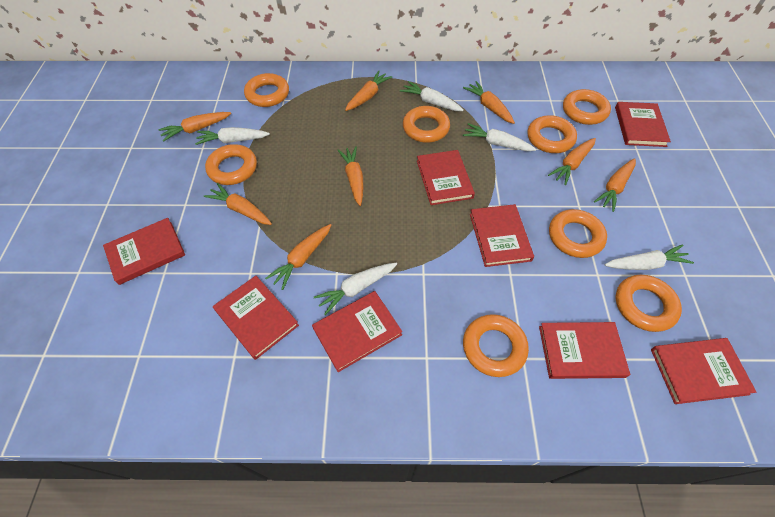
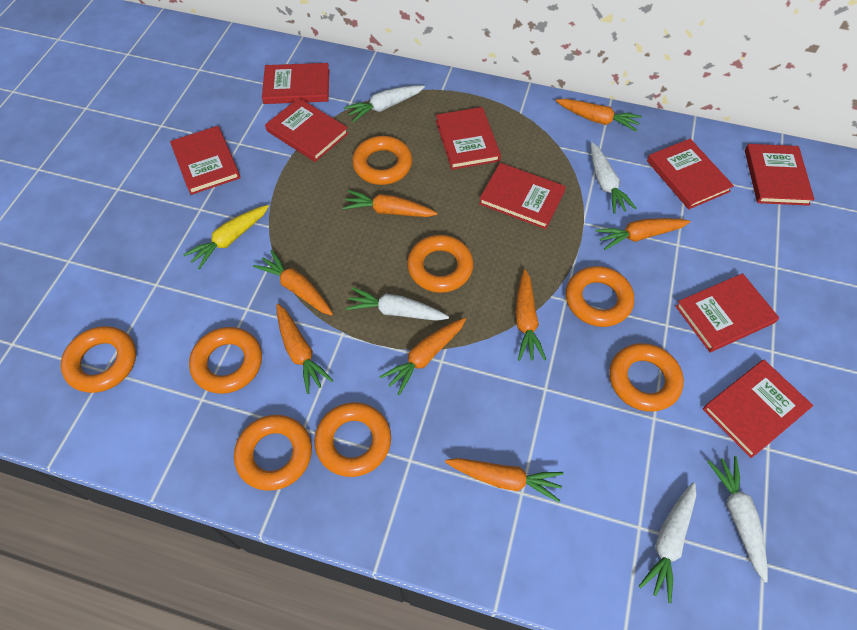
red book: [103,218,185,285] [213,276,299,360] [312,291,402,372] [417,150,475,205] [470,204,534,267] [539,322,630,379] [615,102,671,147] [651,338,756,404] = 8 -> [170,126,240,195] [262,63,329,104] [265,98,348,162] [436,107,501,170] [479,163,566,229] [647,139,734,209] [675,273,779,352] [703,360,813,458] [745,144,815,206] = 9
yellow carrot: none = 0 -> [183,205,269,270] = 1

